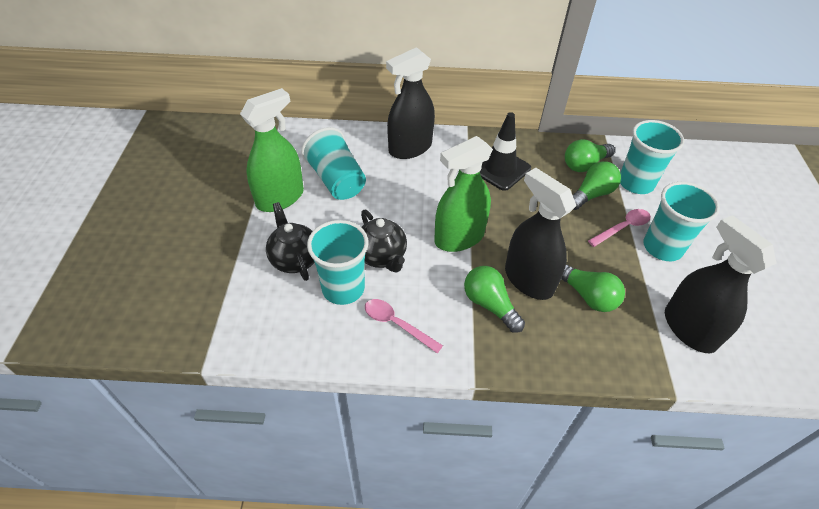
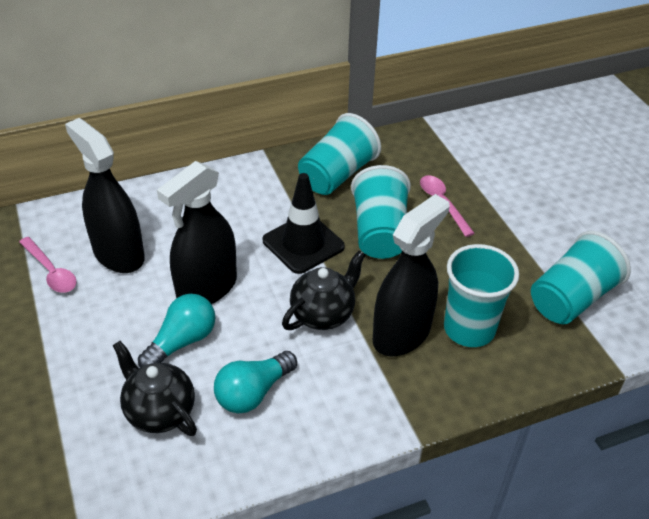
green light bulb: [464,266,525,333] [561,265,625,312] [565,139,615,172] [573,161,621,210] = 4 -> none = 0
green spray bottle: [240,88,304,212] [434,136,493,252] = 2 -> none = 0
turquoise light bulb: none = 0 -> [138,294,215,367] [214,351,297,413] = 2

